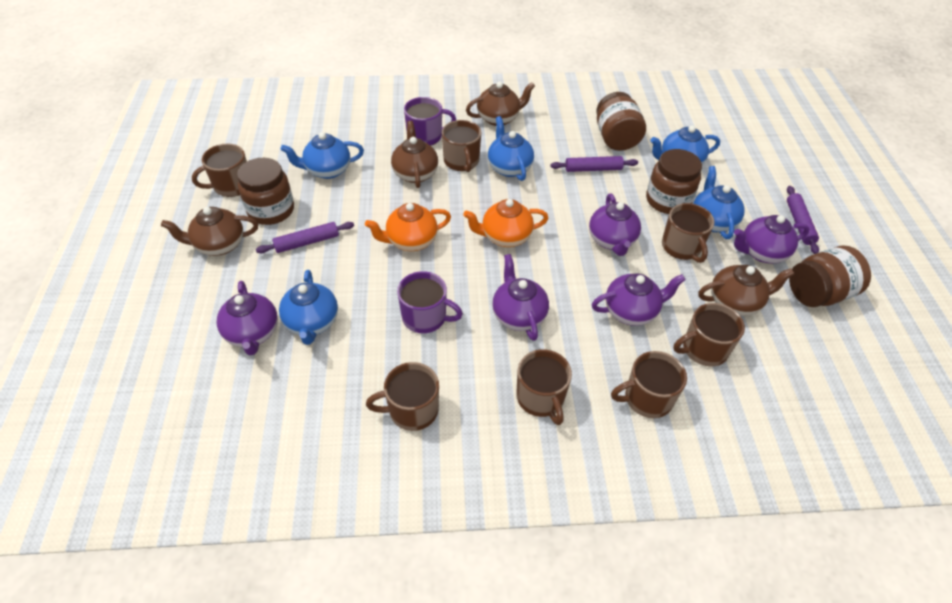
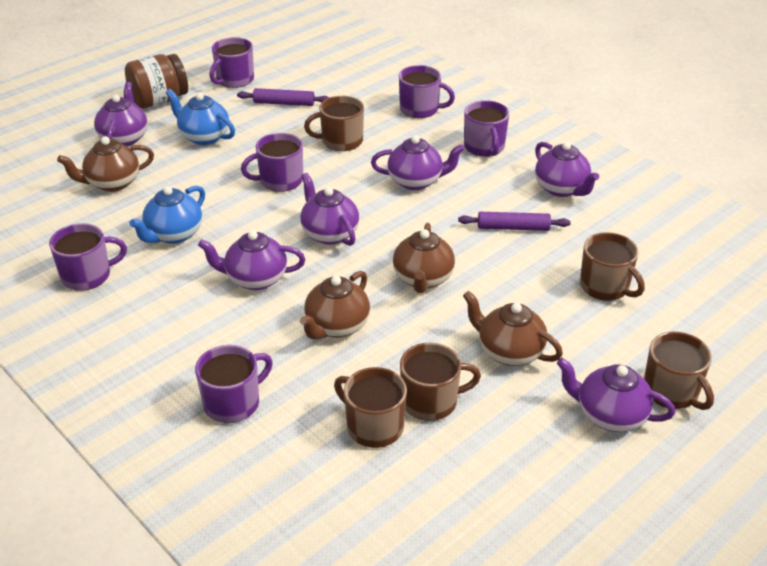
blue teapot: [279,270,338,345] [281,132,364,179] [488,116,534,181] [651,125,720,164] [693,166,745,239] = 5 -> [129,185,205,244] [166,89,235,145] = 2
brown jar: [237,158,294,225] [596,92,646,151] [646,149,702,214] [789,246,871,307] = 4 -> [125,54,188,109] = 1
brown mug: [192,144,247,197] [366,362,439,431] [442,120,481,172] [516,349,572,425] [611,351,687,418] [662,203,715,263] [673,303,745,367] = 7 -> [304,96,364,151] [334,367,407,448] [400,343,481,421] [580,232,645,300] [644,332,714,410] = 5
orange teapot: [365,203,451,251] [463,199,548,247] = 2 -> none = 0
purple mug: [397,271,463,333] [404,97,456,146] = 2 -> [49,223,127,291] [195,345,273,423] [209,37,254,88] [241,133,303,192] [399,65,455,118] [464,100,509,157] = 6
purple rolling pin: [256,222,354,253] [550,156,638,172] [787,186,819,254] = 3 -> [237,88,330,106] [458,212,571,231] = 2
purple teapot: [217,281,278,356] [492,254,549,341] [589,193,641,256] [592,273,686,326] [734,215,810,263] = 5 -> [94,82,148,147] [198,230,305,290] [300,173,359,246] [371,135,465,190] [535,142,599,197] [557,358,675,432] = 6

